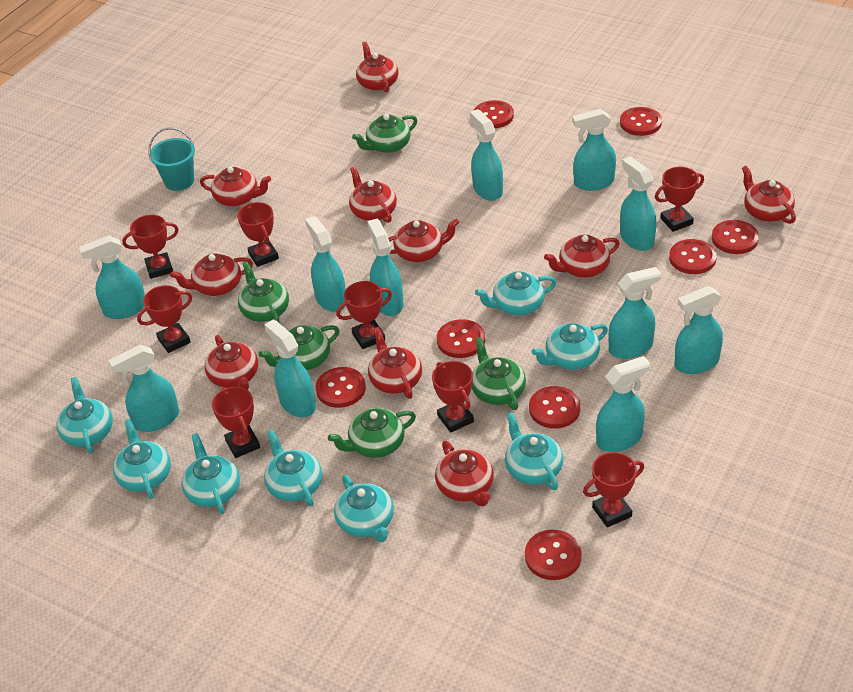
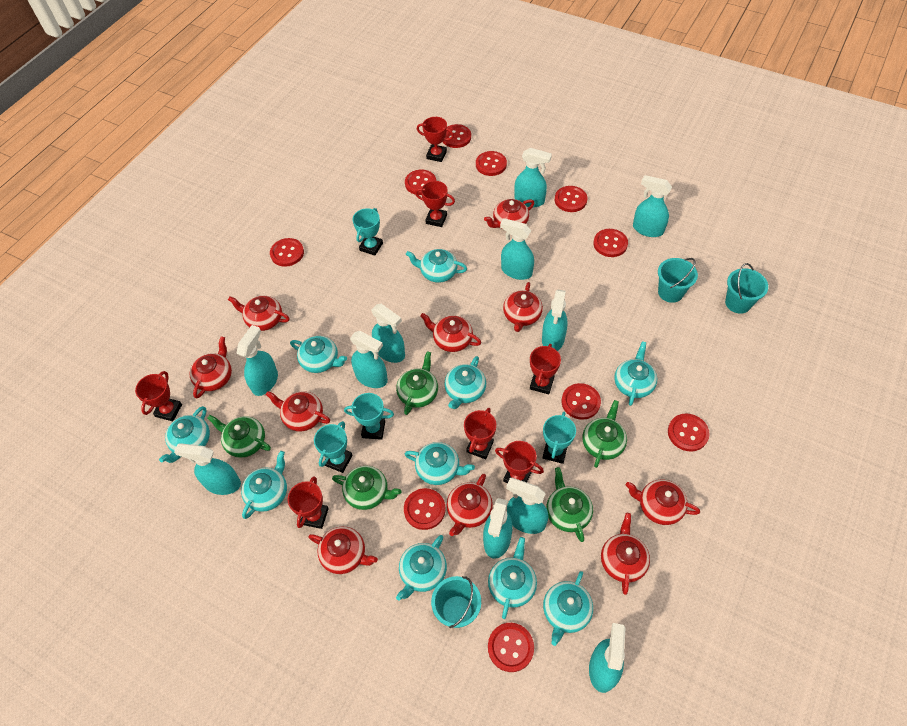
red button: [316,367,366,408] [437,319,485,358] [474,100,514,128] [525,530,582,580] [529,386,580,429] [620,107,662,136] [669,239,717,274] [712,220,759,254] = 8 -> [270,238,304,267] [404,488,446,530] [405,170,436,195] [443,124,471,148] [476,151,507,176] [488,623,534,672] [555,186,587,212] [562,383,601,420] [593,229,628,257] [668,414,710,452] = 10
red trophy: [122,215,179,279] [137,285,192,353] [212,387,260,458] [237,202,279,267] [336,281,392,349] [432,361,474,433] [583,452,644,527] [655,167,704,232] = 8 -> [135,371,182,421] [288,476,329,529] [415,181,455,227] [417,117,454,162] [464,408,496,459] [495,441,544,483] [530,344,561,394] = 7
turquoise bucket: [148,127,195,191] = 1 -> [431,576,481,628] [658,258,698,303] [725,263,768,314] = 3
turquoise teapot: [56,377,113,454] [113,419,171,499] [181,433,240,514] [264,430,322,507] [334,475,394,542] [475,271,557,316] [505,412,563,490] [532,323,608,370] = 8 -> [159,406,210,463] [241,451,287,519] [290,336,347,373] [396,535,447,601] [405,442,475,485] [406,249,467,283] [444,356,486,409] [488,537,537,619] [543,571,593,646] [614,341,657,406] = 10
turquoise trophy: none = 0 -> [314,421,353,473] [344,393,394,440] [352,208,383,256] [543,412,576,464] = 4

